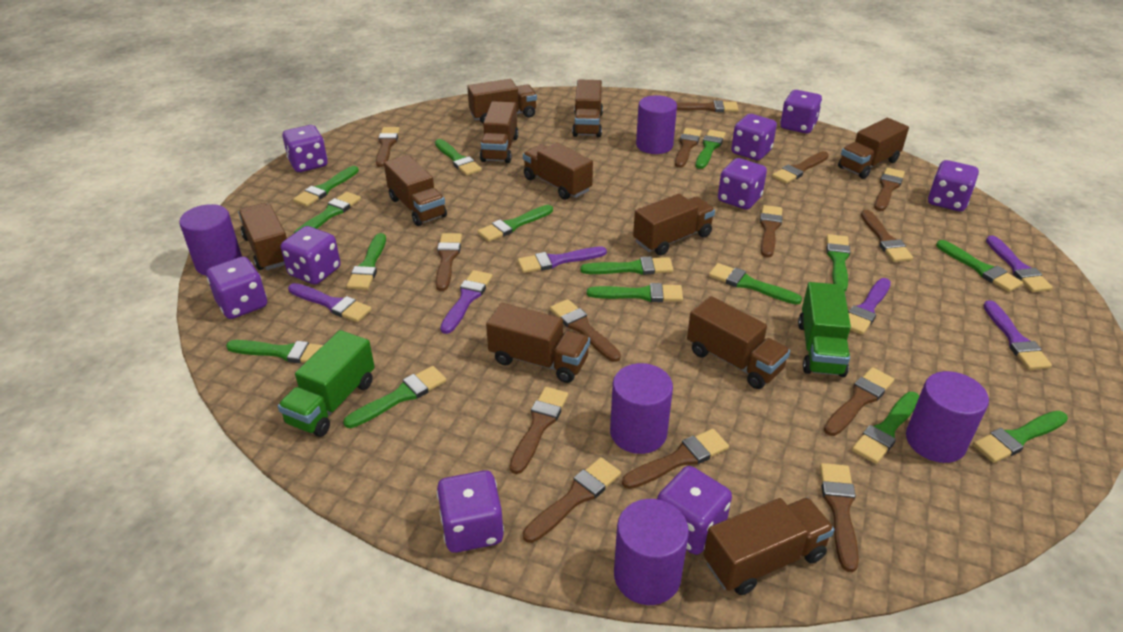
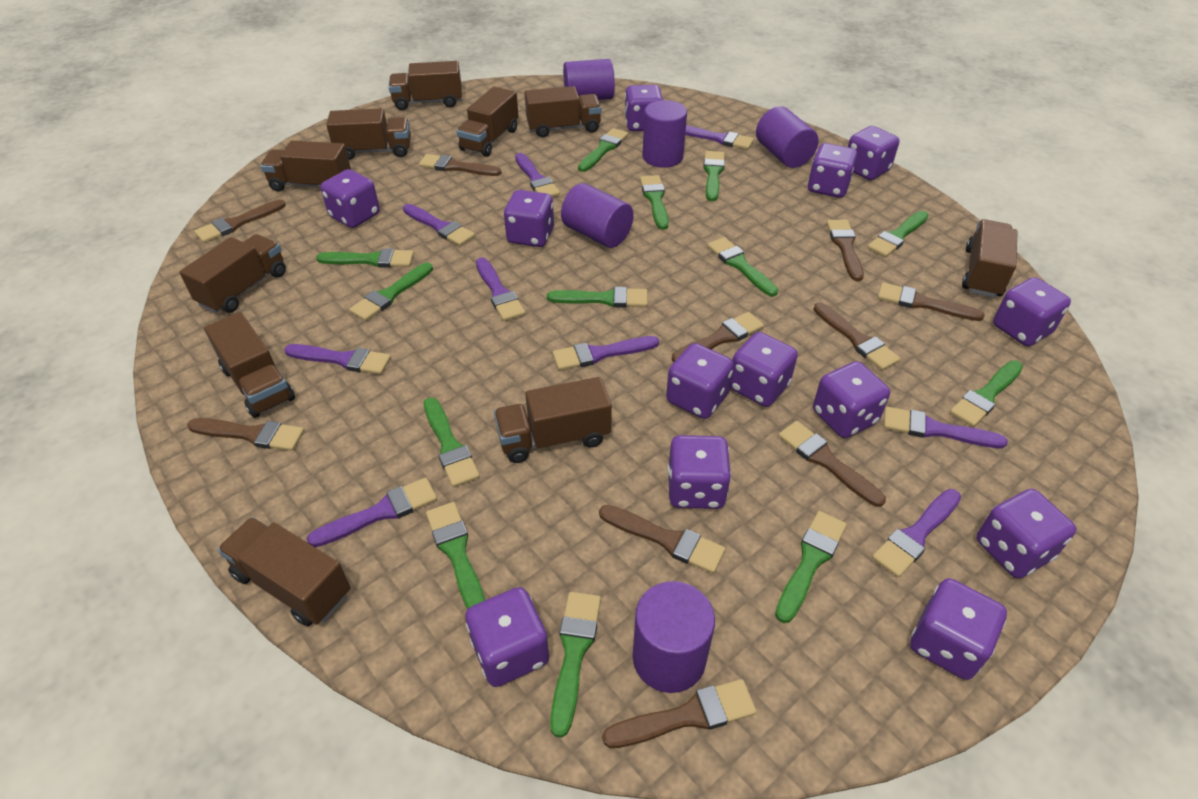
brown brush: [376,127,400,167] [436,233,462,291] [510,387,568,474] [523,457,621,543] [550,299,621,362] [622,429,729,489] [675,128,702,168] [676,100,739,112] [760,205,782,258] [772,151,829,184] [820,463,859,572] [824,367,894,436] [861,210,913,262] [874,168,905,211] = 14 -> [187,418,304,451] [194,200,286,243] [419,154,502,176] [599,505,725,573] [602,679,756,748] [672,312,764,362] [778,421,886,507] [813,302,900,370] [827,220,864,281] [878,282,985,321] = 10
brown truck: [238,203,287,270] [384,155,447,226] [467,79,537,123] [480,101,518,163] [486,303,590,383] [523,143,593,200] [572,79,603,137] [633,194,715,255] [687,296,790,389] [703,498,835,595] [838,118,909,179] = 11 -> [180,234,286,313] [204,312,295,418] [217,517,351,626] [260,141,351,192] [326,108,411,160] [389,61,462,110] [457,86,519,157] [494,377,612,463] [525,86,601,137] [962,219,1018,298] = 10
green brush: [226,340,323,363] [293,166,359,207] [294,192,361,233] [343,366,446,428] [347,233,386,290] [435,139,482,176] [477,205,553,242] [581,256,673,275] [587,283,683,302] [696,130,726,169] [709,263,802,305] [826,234,850,291] [852,392,919,464] [936,240,1023,292] [973,411,1068,463] = 15 -> [316,248,414,268] [349,262,433,321] [424,397,480,487] [426,502,485,609] [547,287,648,308] [550,592,601,738] [578,128,628,172] [640,175,669,230] [703,151,725,201] [707,237,778,297] [775,511,847,623] [867,211,928,257] [950,360,1023,427] = 13
green truck: [278,330,375,437] [798,282,851,377] = 2 -> none = 0
purple brush: [288,283,372,322] [440,270,493,334] [517,247,607,273] [848,278,891,335] [983,300,1052,370] [986,235,1053,292] = 6 -> [284,344,391,374] [307,478,437,547] [403,204,475,246] [476,258,525,321] [515,153,560,197] [553,336,659,370] [685,125,754,150] [872,489,961,578] [884,407,1008,448] = 9
purple dice: [206,256,267,319] [281,226,340,285] [282,125,328,172] [437,470,504,553] [657,466,732,555] [718,158,767,210] [731,114,777,160] [780,90,822,134] [928,160,979,211] = 9 -> [320,169,380,228] [465,587,549,687] [504,190,554,247] [625,85,663,131] [666,343,734,419] [667,435,731,509] [730,332,798,407] [808,143,857,198] [813,361,890,438] [848,126,899,180] [910,578,1007,680] [976,489,1076,578] [993,277,1071,346] = 13

